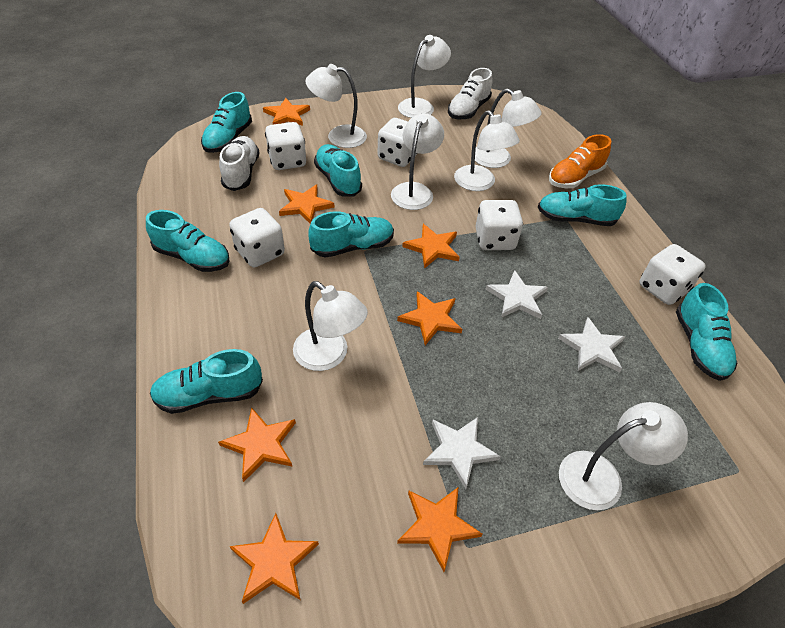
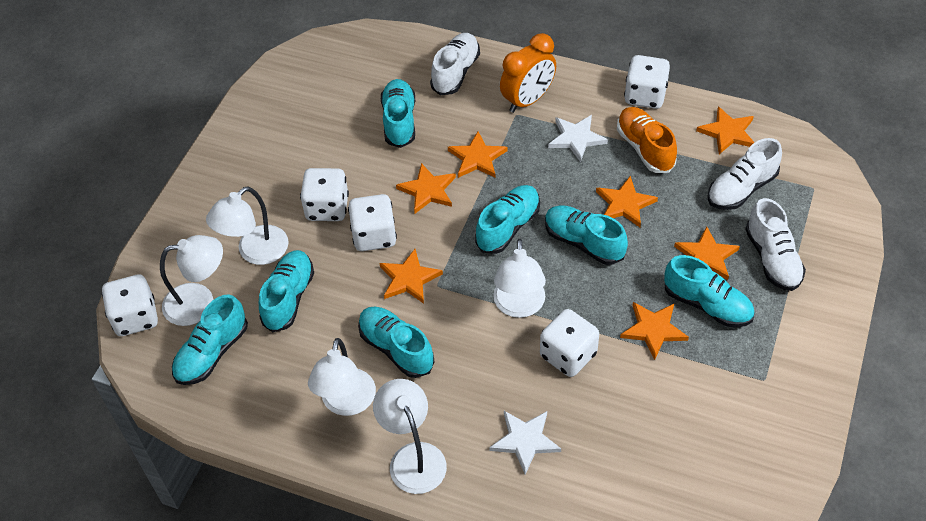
orange clock: none = 0 -> [500,33,556,113] = 1
white lamp: [293,281,368,371] [305,64,367,148] [391,113,444,210] [398,35,451,118] [454,110,520,191] [475,89,542,168] [559,402,688,510] = 7 -> [160,235,223,326] [206,186,289,265] [308,338,376,416] [373,379,447,494] [493,239,546,318] = 5
white shoe: [219,136,260,191] [448,68,493,119] = 2 -> [430,33,480,95] [708,138,782,210] [745,198,806,291] = 3
white star: [423,417,501,489] [485,270,548,319] [558,317,625,372] = 3 -> [489,411,561,475] [548,115,608,162] = 2

